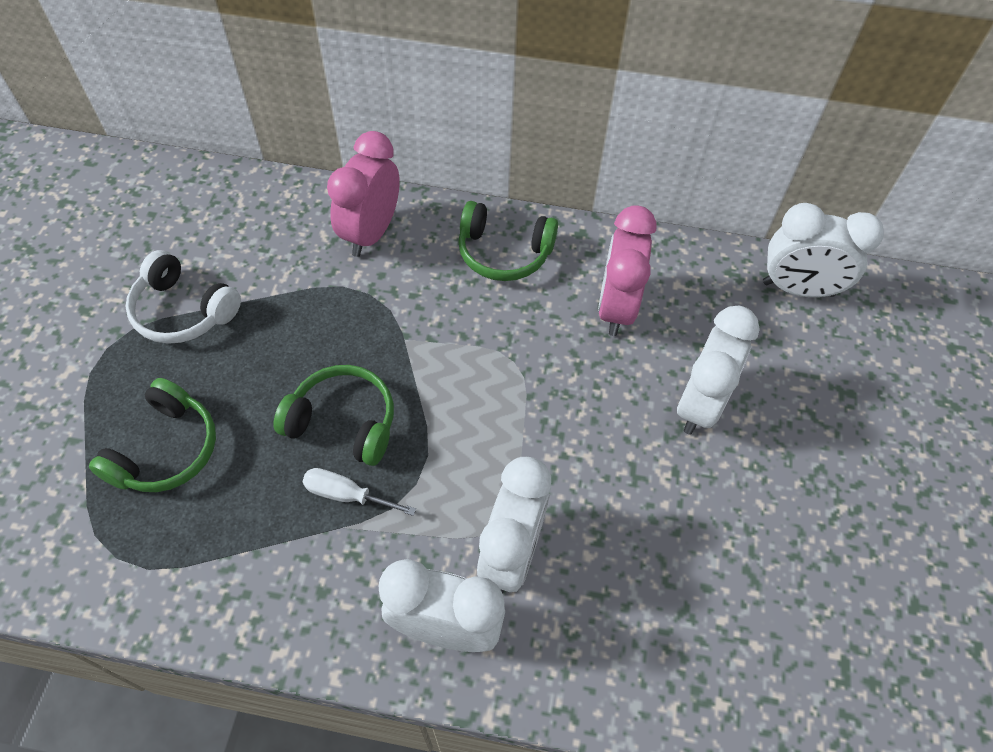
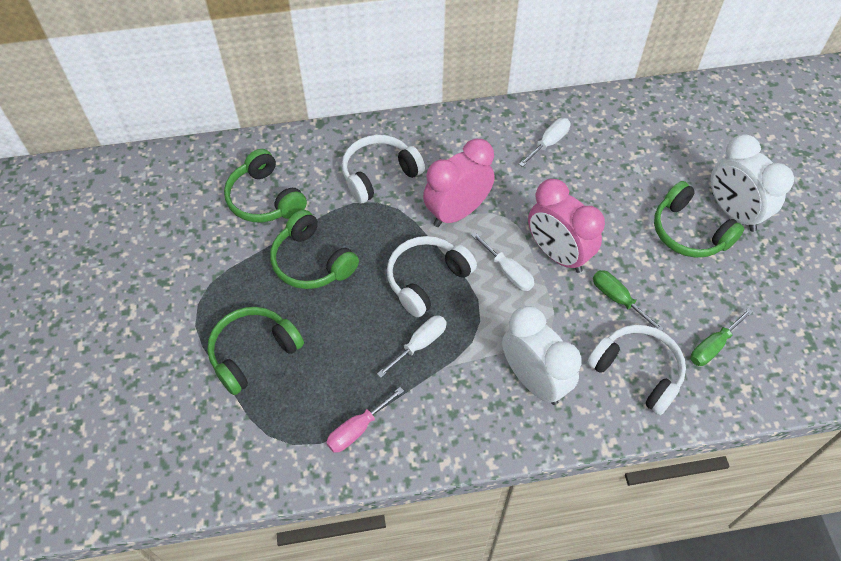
green headphones: [89,378,216,492] [273,365,394,466] [458,201,558,281] = 3 -> [207,307,304,395] [224,149,307,222] [270,210,359,289] [654,181,745,258] = 4
green screwdriver: none = 0 -> [593,270,664,331] [691,308,753,366] = 2
pink screwdriver: none = 0 -> [326,387,404,452] = 1
white clock: [379,559,505,652] [477,457,551,593] [677,306,760,435] [763,203,884,297] = 4 -> [502,306,581,405] [711,134,794,232] = 2
white headphones: [126,250,241,344] = 1 -> [342,135,425,204] [387,236,477,317] [587,325,686,415] = 3
white screwdriver: [302,468,416,516] = 1 -> [377,316,447,378] [471,232,534,291] [519,118,570,167] = 3

